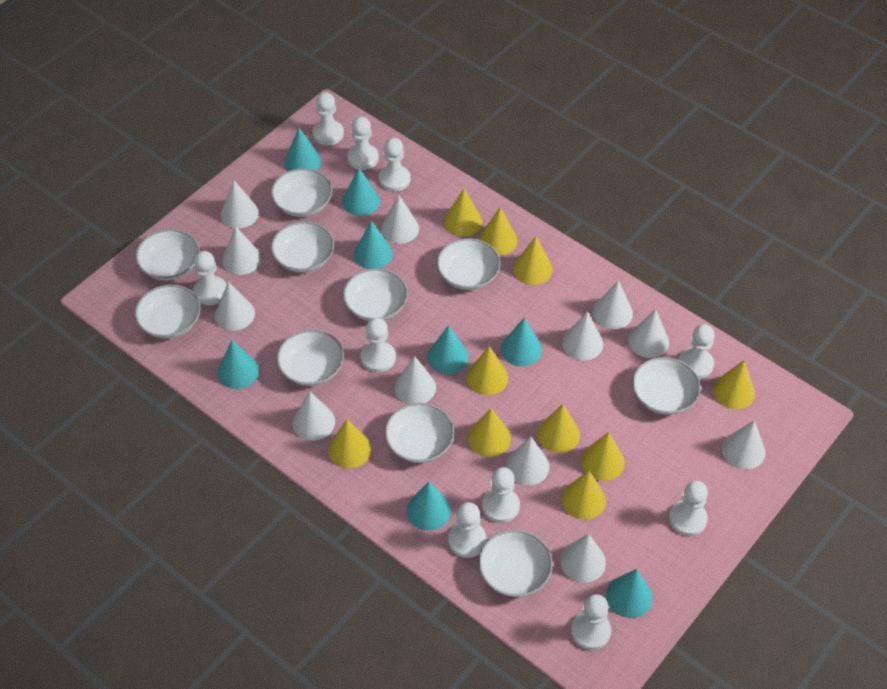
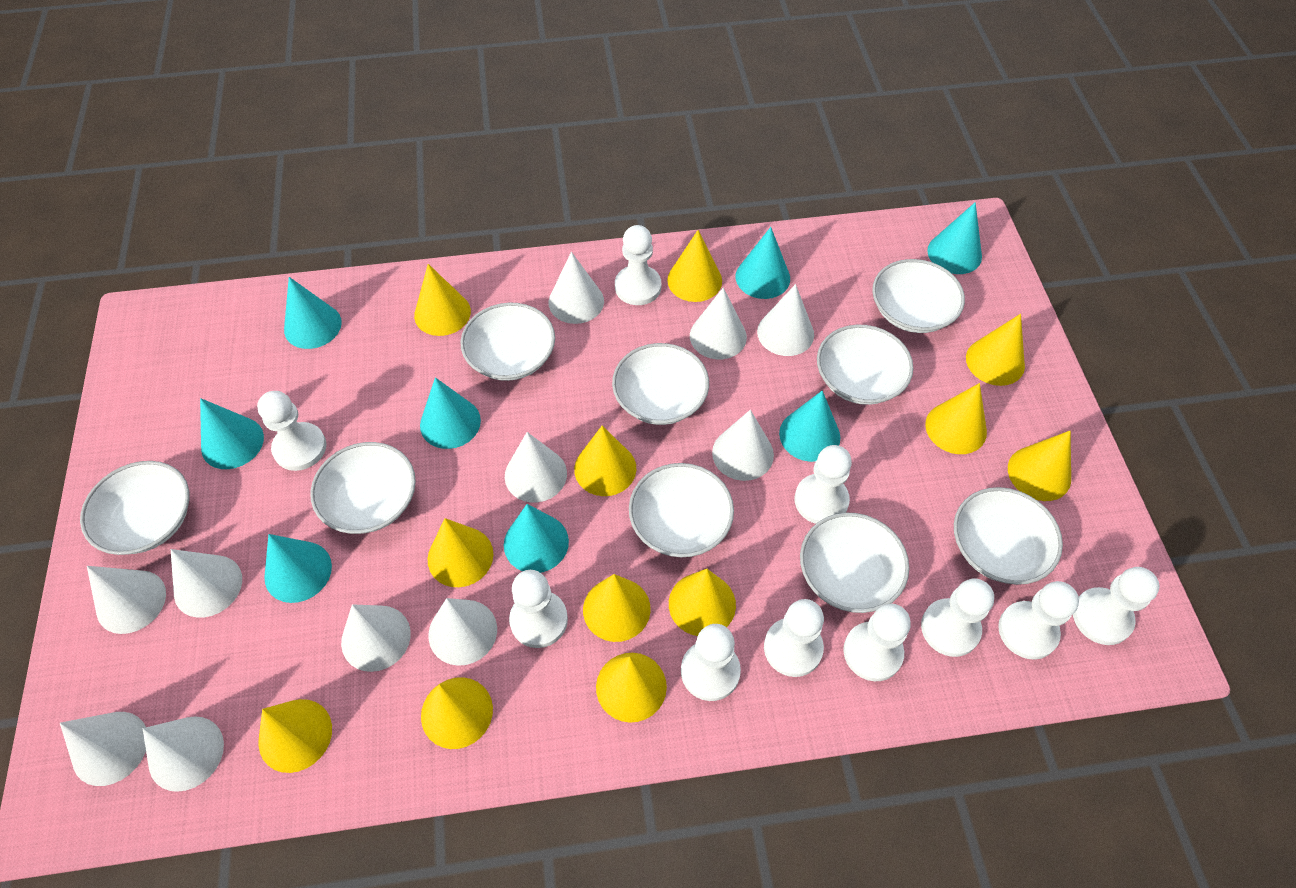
white bowl: [135,285,201,339] [136,229,199,280] [271,168,332,217] [271,222,334,273] [277,330,344,386] [343,268,408,321] [385,403,454,463] [437,238,501,290] [478,530,553,597] [632,357,700,415] = 10 -> [80,461,190,555] [310,442,416,534] [460,303,555,381] [612,343,709,425] [629,463,734,557] [800,513,909,613] [817,324,914,405] [872,259,965,333] [954,487,1063,585] = 9
white cone: [215,282,255,331] [221,180,259,228] [222,226,261,275] [293,392,335,440] [381,196,419,244] [394,356,436,404] [506,436,549,486] [560,534,606,583] [562,311,603,360] [593,280,633,329] [628,309,669,358] [722,420,765,469] = 12 -> [60,712,146,786] [87,566,166,634] [143,716,224,792] [171,549,242,618] [341,604,411,672] [428,598,497,666] [505,432,567,502] [549,252,604,324] [690,288,747,359] [712,410,774,481] [757,284,814,356] = 11
yellow cone: [328,419,372,468] [444,189,482,237] [467,346,508,395] [468,408,511,457] [479,207,518,255] [513,236,553,285] [537,404,580,453] [562,471,606,520] [581,432,625,481] [713,360,755,409] = 10 -> [258,699,332,773] [414,264,471,336] [421,677,493,749] [428,518,493,587] [574,426,636,496] [583,574,651,642] [596,653,667,722] [667,230,722,302] [669,569,736,636] [925,383,987,454] [966,314,1025,386] [1008,431,1071,501] = 12

